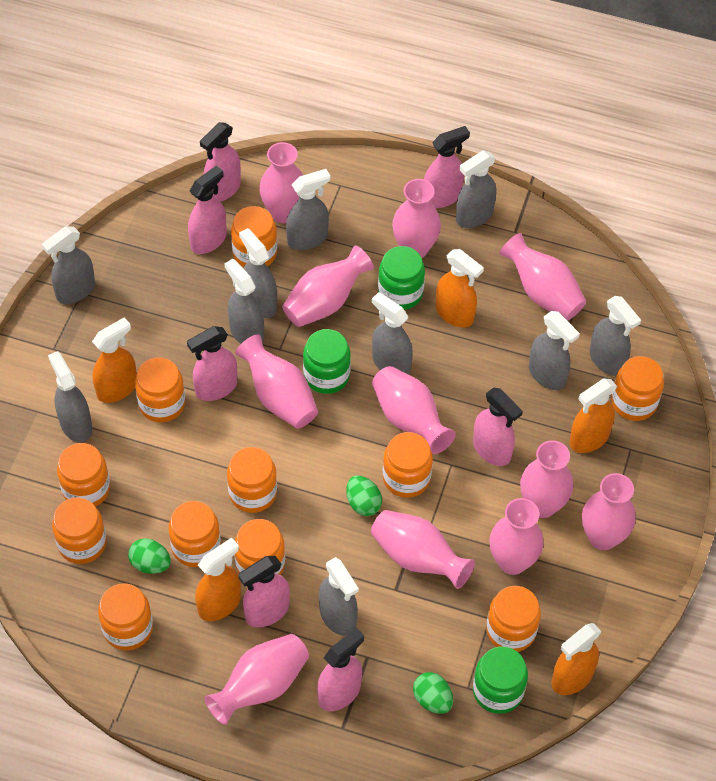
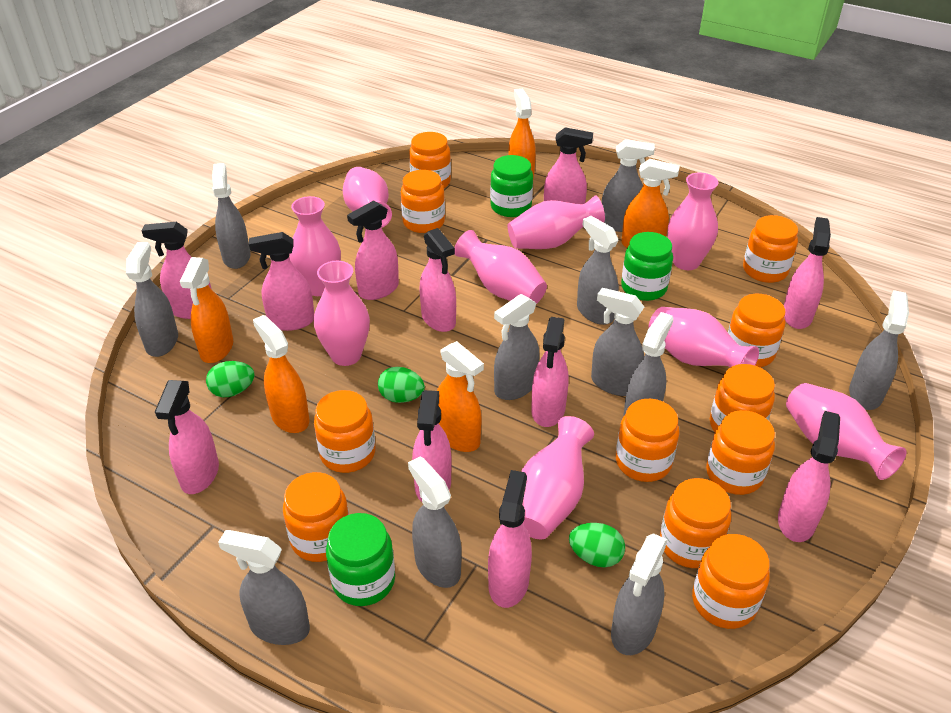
grey spray bottle: [42,226,95,304] [48,351,92,442] [224,259,264,344] [239,228,277,318] [286,169,330,250] [319,557,359,636] [372,292,413,375] [456,151,496,228] [529,311,580,390] [589,296,641,376] = 10 -> [126,242,178,357] [212,163,250,269] [218,530,310,645] [408,456,461,588] [494,294,539,400] [577,216,619,325] [591,288,644,396] [601,139,655,232] [611,533,668,655] [623,312,673,417] [849,290,909,410] = 11
pink spray bottle: [187,326,237,401] [188,166,227,254] [200,122,241,202] [238,556,290,627] [317,628,364,711] [424,126,470,208] [473,387,523,466] = 7 -> [141,222,211,319] [155,380,219,494] [249,232,314,331] [347,200,399,300] [412,390,452,502] [419,228,456,332] [488,470,532,608] [531,317,569,427] [544,127,593,204] [778,411,840,542] [784,217,831,329] = 11
pink vase: [204,634,309,725] [235,334,318,429] [259,142,303,223] [282,245,374,327] [371,510,475,589] [372,366,455,454] [392,179,441,258] [489,498,544,575] [500,233,586,320] [520,440,573,518] [582,473,636,550] = 11 -> [289,196,341,296] [314,261,370,366] [343,167,392,228] [455,230,547,304] [508,195,605,249] [521,416,594,539] [648,307,759,367] [668,172,718,270] [786,383,907,480] = 9

